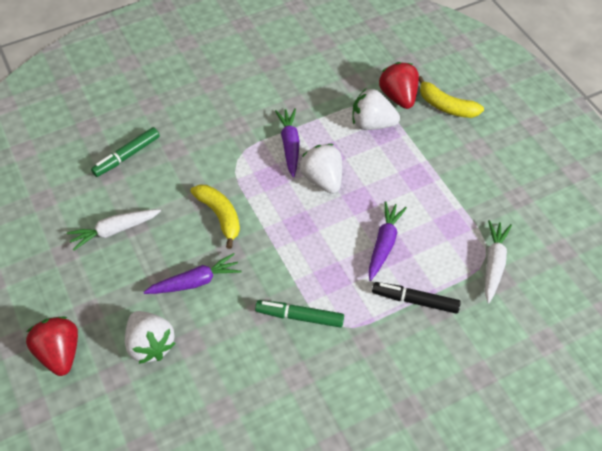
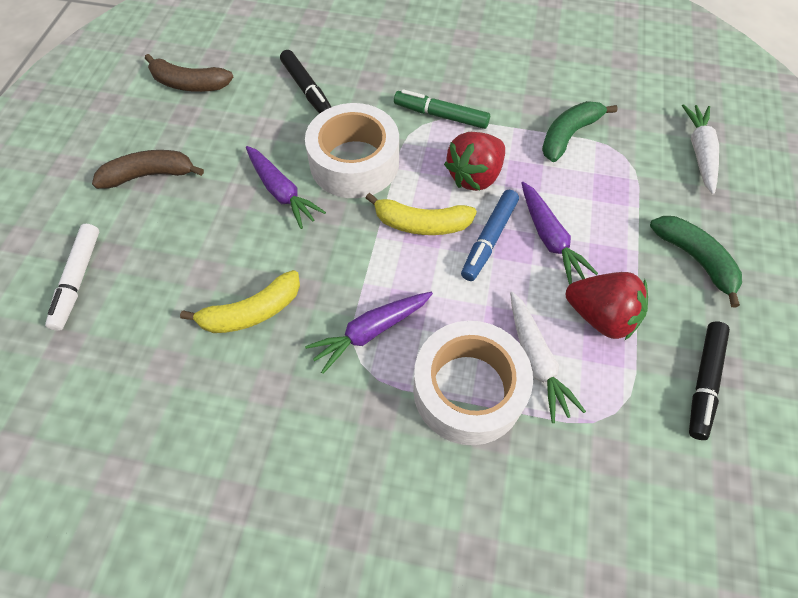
black marker: [372,282,461,314] = 1 -> [280,50,331,114] [689,321,730,440] = 2
blue marker: none = 0 -> [461,190,519,281] = 1
brown banana: none = 0 -> [92,150,204,189] [145,54,233,92] = 2
green banana: none = 0 -> [542,101,618,162] [650,216,742,307] = 2
green marker: [91,127,160,177] [255,300,344,328] = 2 -> [394,89,490,129] = 1
white marker: none = 0 -> [45,224,99,331] = 1
white strawberry: [125,311,176,364] [300,144,342,194] [352,89,400,130] = 3 -> none = 0
white tape: none = 0 -> [305,103,399,198] [413,321,533,445] = 2

